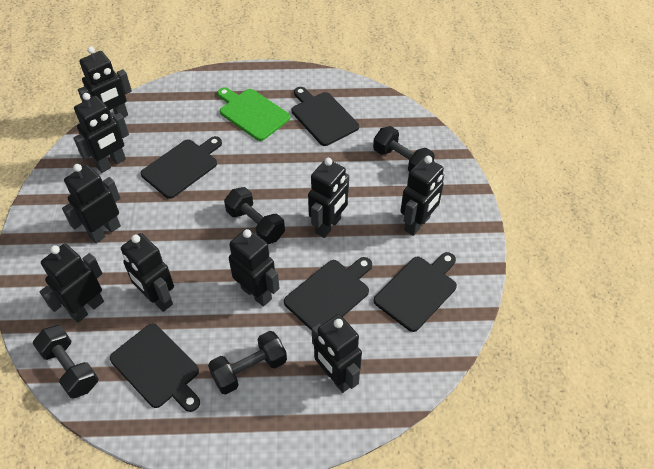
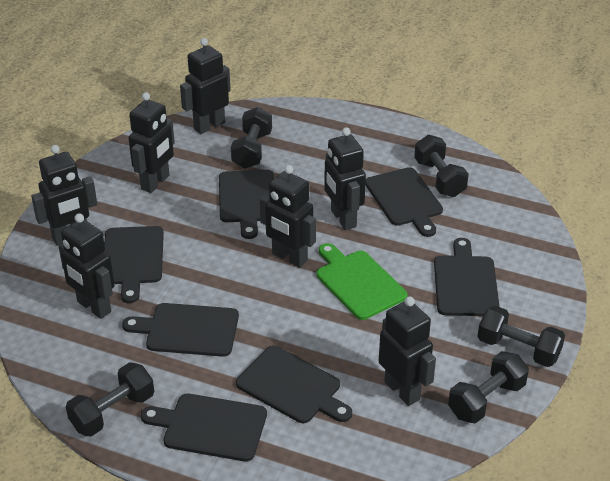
black cutting board: [110,323,200,412] [141,136,222,199] [284,257,372,331] [292,87,359,146] [374,252,457,332] = 5 -> [104,226,164,303] [122,303,239,357] [141,393,267,462] [219,170,274,239] [236,346,352,423] [365,167,443,237] [434,238,500,316] = 7
black dumbbell: [32,325,99,399] [208,331,287,394] [224,187,285,244] [373,126,435,172] = 4 -> [66,362,154,436] [231,107,272,169] [414,135,469,197] [448,351,529,423] [477,306,565,367] = 5
black robot: [40,244,104,323] [62,164,121,243] [73,93,129,173] [78,46,132,117] [121,233,174,312] [229,228,280,307] [308,158,349,238] [312,314,362,393] [400,156,444,236] = 9 -> [31,145,97,246] [58,213,115,319] [129,92,175,193] [180,38,231,134] [260,165,316,268] [324,127,366,230] [379,296,436,406] = 7

